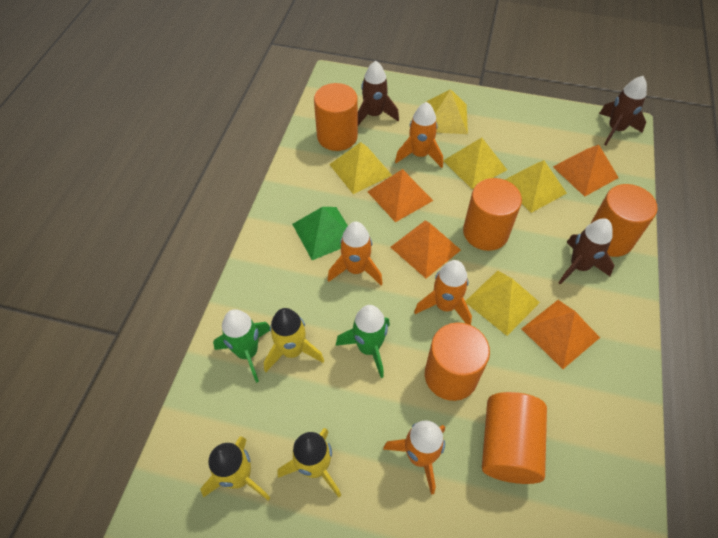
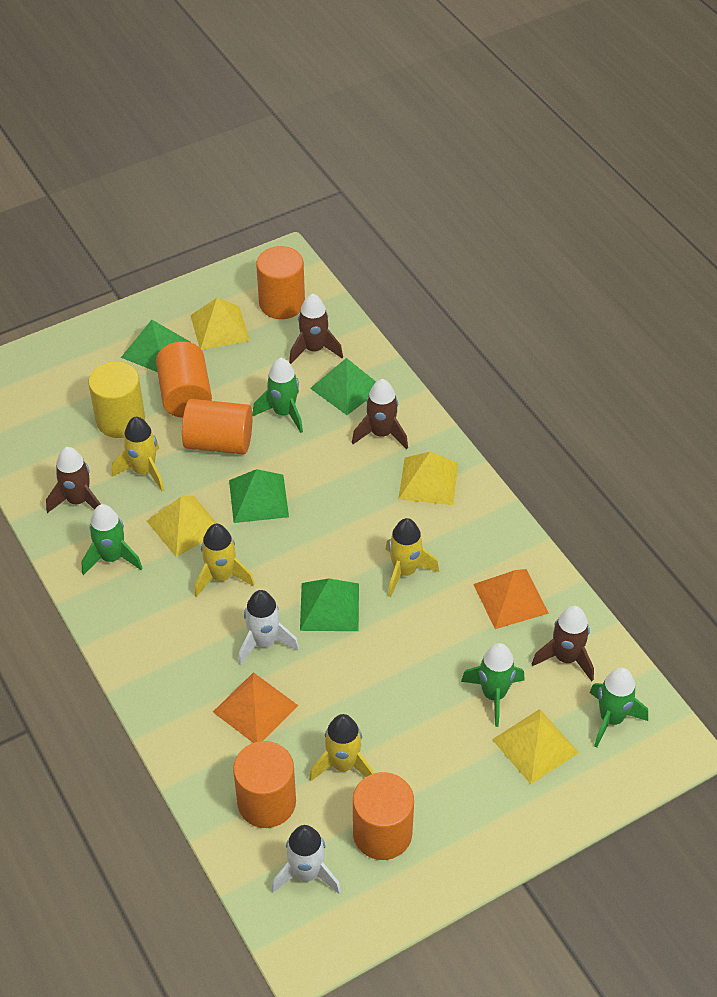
brown rocket: [358,61,399,125] [559,219,614,285] [599,76,647,146] = 3 -> [46,447,101,513] [289,294,343,364] [352,379,408,450] [532,606,594,681] = 4
green pyramid: [292,207,348,260] = 1 -> [121,320,190,372] [229,469,289,523] [300,579,359,631] [310,358,376,415] = 4
green rocket: [213,309,270,383] [336,305,390,378] = 2 -> [82,504,143,575] [252,358,303,433] [461,643,525,727] [589,668,648,747] = 4
orange pyramid: [367,169,433,222] [390,221,461,278] [522,300,600,369] [553,145,619,197] = 4 -> [213,672,298,743] [473,569,549,629] = 2
orange rocket: [327,222,383,285] [383,420,445,495] [395,102,443,168] [414,260,472,325] = 4 -> none = 0
white rocket: none = 0 -> [238,590,299,666] [271,825,341,894] = 2
yellow cylinder: none = 0 -> [89,361,145,438] = 1
yellow pyramid: [329,142,392,194] [424,89,468,134] [443,138,507,189] [465,270,540,336] [505,160,567,213] = 5 -> [147,495,218,557] [190,298,250,350] [399,452,458,505] [492,709,579,784] = 4
yellow rocket: [200,437,270,501] [264,308,324,372] [277,428,341,498] = 3 -> [112,417,164,491] [194,524,255,597] [309,714,374,781] [385,518,439,597] = 4

